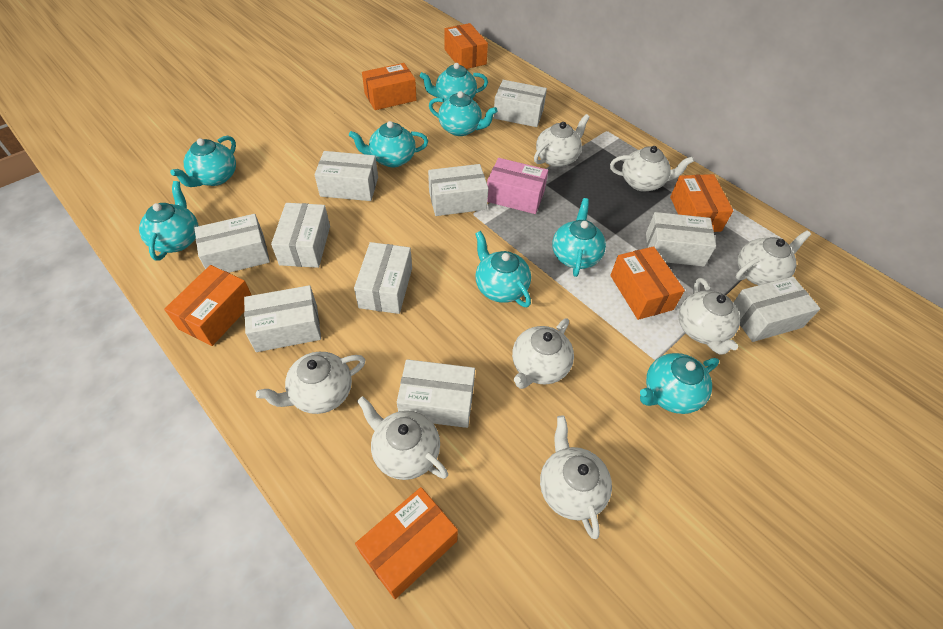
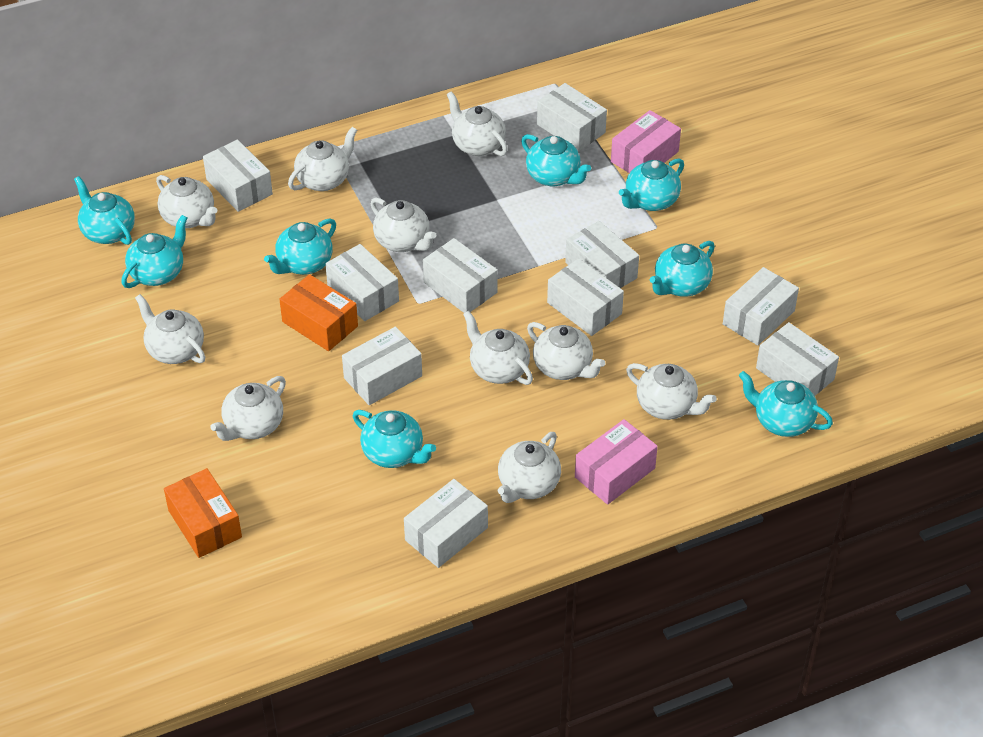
orange box: [164,265,252,346] [355,487,458,599] [362,63,417,110] [444,23,488,69] [610,246,685,320] [670,174,733,232] = 6 -> [164,468,242,558] [279,274,358,351] = 2
pink box: [487,158,548,214] = 1 -> [575,419,658,505] [611,110,681,173] = 2
white teapot: [256,352,365,414] [357,396,448,480] [512,318,574,389] [534,114,590,167] [540,415,612,539] [610,146,694,192] [678,278,740,355] [736,230,811,285] = 8 -> [135,294,205,364] [156,175,218,228] [210,376,286,441] [288,127,357,191] [371,198,436,252] [447,91,507,156] [463,311,533,385] [498,432,561,503] [527,322,605,380] [626,363,717,420] = 10

